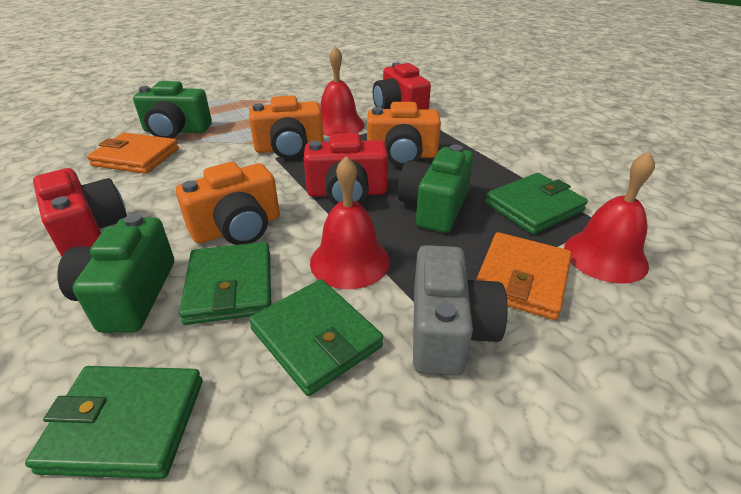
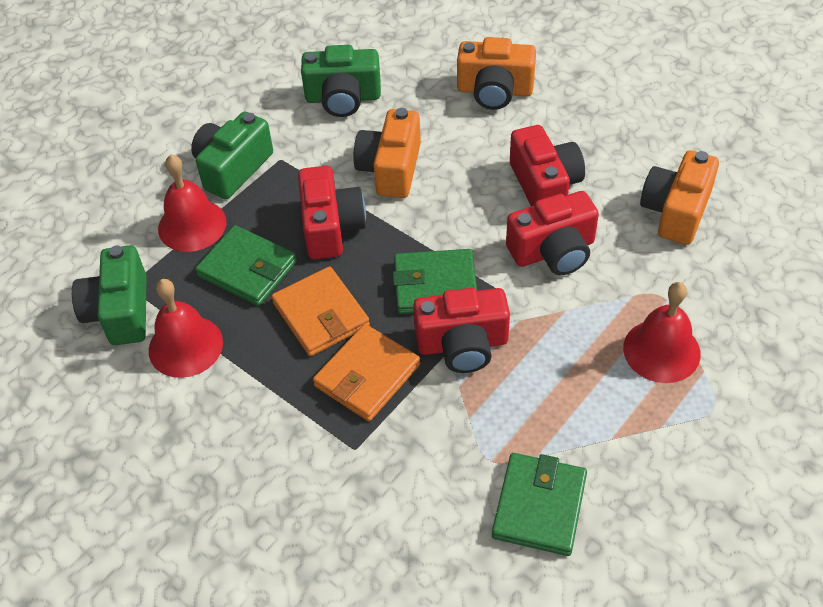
green wallet: [25,366,202,479] [179,242,271,325] [249,279,383,396] [485,173,588,234] = 4 -> [195,225,297,306] [393,249,477,314] [492,453,587,556] = 3
grey camera: [413,245,507,376] = 1 -> none = 0
red camera: [33,168,127,257] [304,133,388,205] [373,62,431,110] = 3 -> [298,166,366,259] [413,288,510,373] [506,191,599,275] [510,125,585,207] = 4

